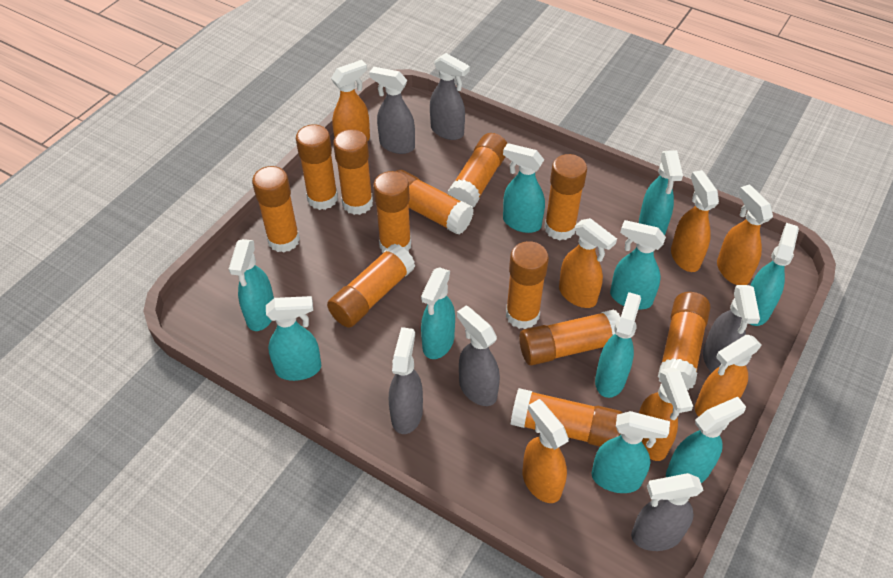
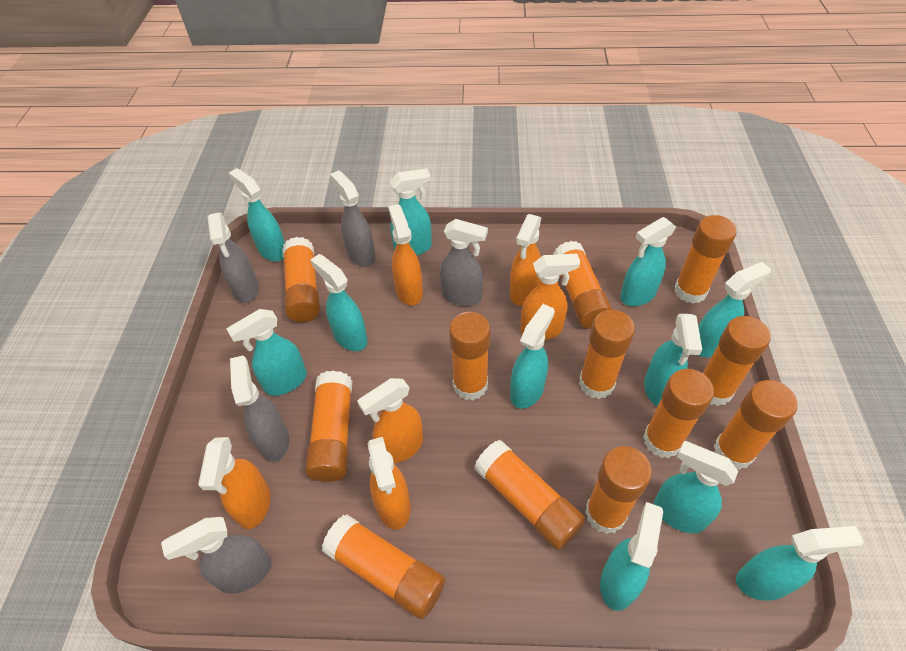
grey spray bottle: [369,67,415,154] [389,327,423,434] [430,53,470,140] [457,306,500,406] [631,473,703,551] [703,285,760,373] = 6 -> [161,517,272,594] [208,212,259,303] [230,355,289,462] [330,170,376,267] [440,219,488,306] = 5
orange spray bottle: [331,60,370,140] [522,399,569,503] [559,218,617,308] [639,367,693,461] [671,170,719,272] [695,335,762,416] [717,184,773,285] = 7 -> [198,437,270,529] [357,378,423,464] [368,437,411,530] [388,204,423,306] [510,214,542,306] [521,254,580,340] = 6
turquoise spray bottle: [229,239,274,331] [266,296,321,381] [421,267,455,359] [503,143,545,233] [592,411,670,493] [595,292,641,398] [610,220,666,310] [639,150,683,235] [666,397,746,483] [750,223,799,326] = 10 -> [226,309,307,396] [229,168,285,262] [310,254,368,351] [390,168,432,256] [510,304,555,409] [600,502,663,611] [620,217,676,306] [644,314,702,406] [654,441,738,533] [698,262,771,357] [736,526,864,601] = 11

